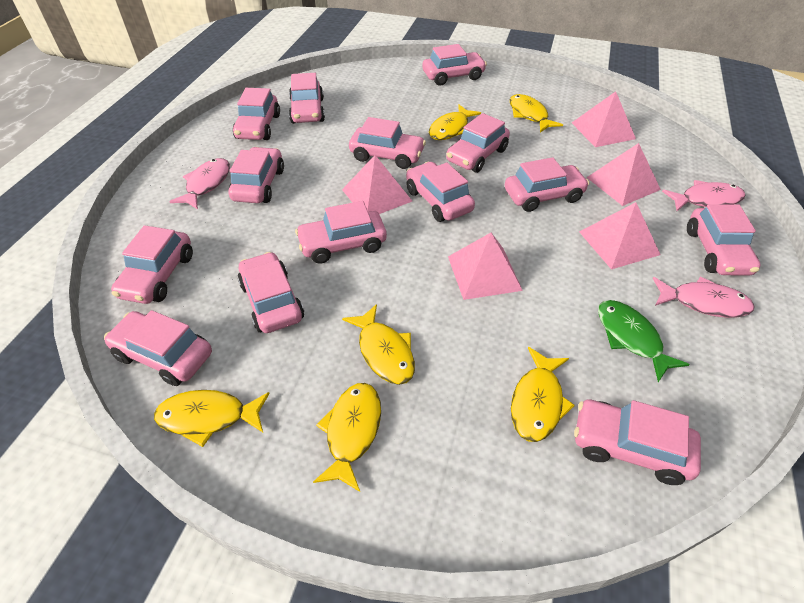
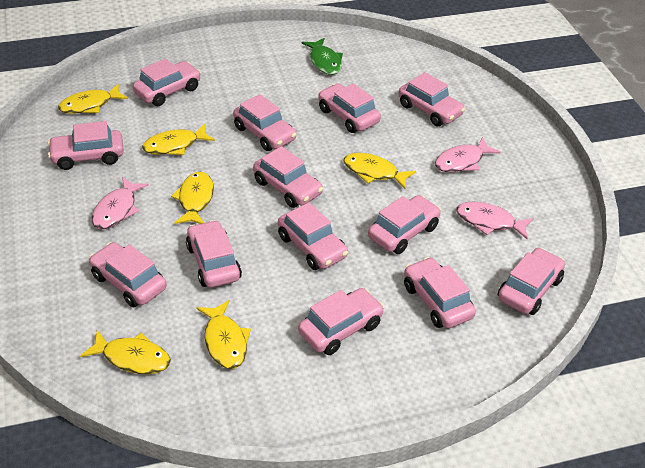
pink car: [104,310,212,386] [111,225,193,304] [229,147,284,203] [233,88,280,140] [238,252,304,333] [289,73,325,124] [295,201,387,264] [349,117,426,169] [406,162,475,222] [422,44,487,86] [446,113,510,173] [505,157,589,212] [574,399,701,485] [687,204,761,275] = 14 -> [48,121,124,170] [89,242,167,307] [133,59,201,106] [186,220,242,288] [233,94,297,151] [253,146,323,208] [278,202,348,270] [298,288,384,355] [318,83,381,133] [368,195,441,254] [399,72,465,126] [404,257,476,328] [498,248,565,315] = 13
pink pyramid: [342,155,412,214] [448,233,523,300] [572,91,636,147] [579,202,660,269] [586,143,661,206] = 5 -> none = 0

